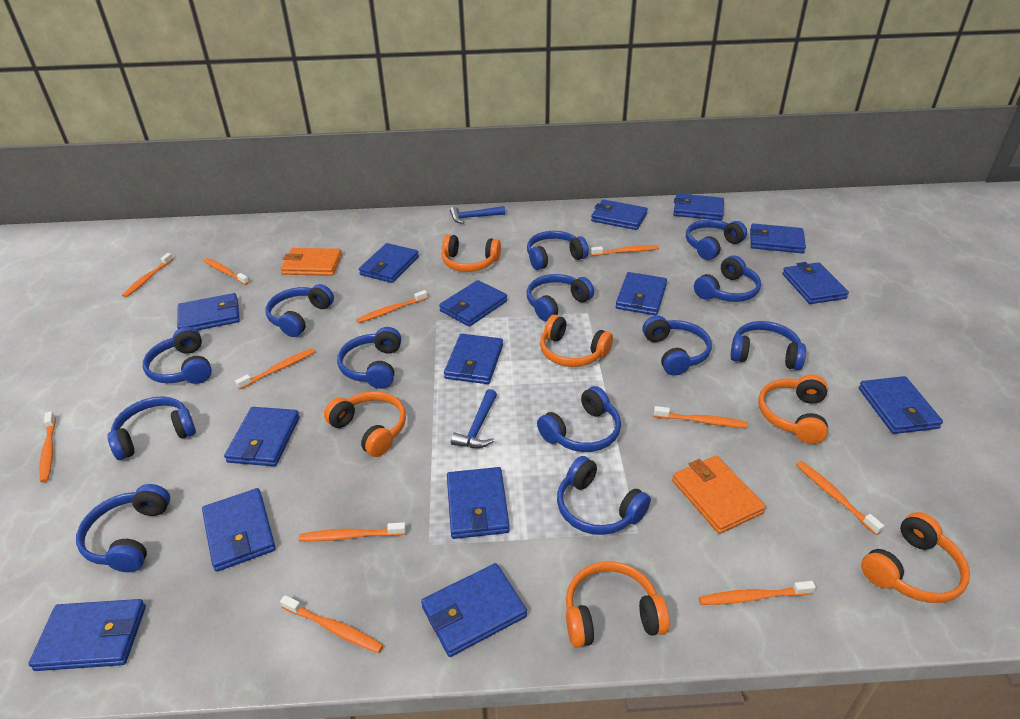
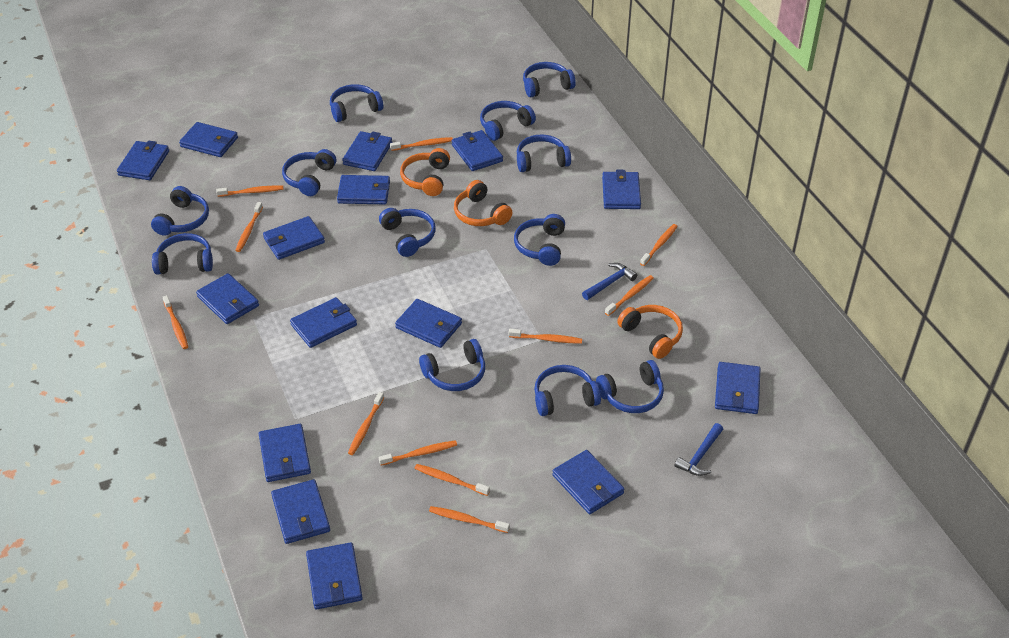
blue headphones: [76,484,170,572] [107,396,196,460] [143,327,212,384] [266,284,334,337] [337,327,401,389] [527,231,589,270] [527,274,594,321] [537,386,621,452] [557,456,651,535] [642,316,712,376] [686,220,747,260] [694,255,761,302] [730,321,806,370] = 13 -> [151,186,209,236] [152,233,213,275] [282,149,336,196] [330,84,383,122] [379,208,436,257] [419,339,485,391] [480,101,536,141] [514,214,565,266] [517,134,571,172] [523,62,576,97] [534,365,601,416] [596,360,664,413] = 12
orange headphones: [324,391,406,457] [442,234,501,272] [540,315,613,367] [566,561,670,648] [758,374,828,444] [861,512,970,603] = 6 -> [400,148,450,196] [454,180,512,226] [617,305,683,359] = 3
orange wallet: [281,248,342,276] [672,456,766,534] = 2 -> none = 0

